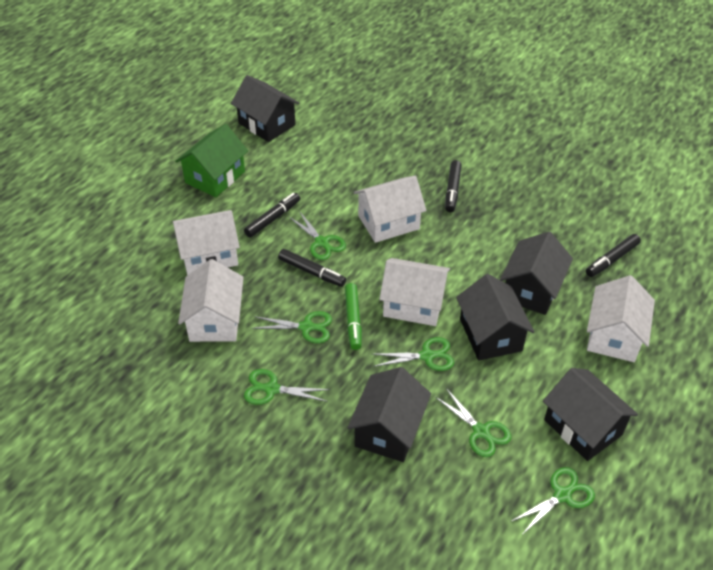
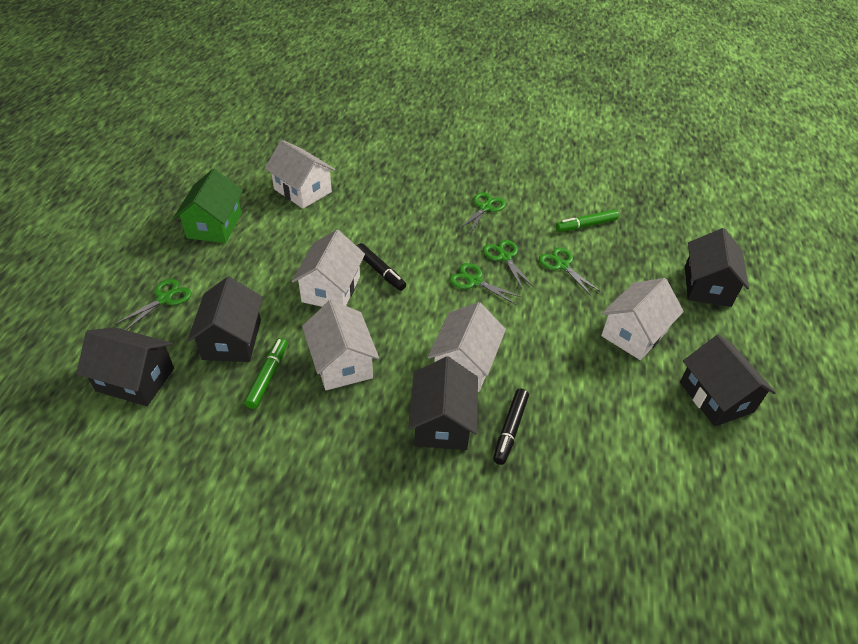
black marker: [244,193,300,238] [278,249,346,287] [445,160,462,212] [586,234,641,277] = 4 -> [357,243,406,291] [493,389,529,465] = 2
green marker: [345,283,362,350] = 1 -> [244,338,287,409] [556,210,619,232] = 2
green scissors: [244,369,330,405] [252,311,332,343] [289,211,346,260] [373,337,454,371] [436,388,512,457] [510,467,595,535] = 6 -> [115,279,192,330] [450,263,521,305] [459,192,506,233] [483,240,534,290] [539,247,601,296] = 5

